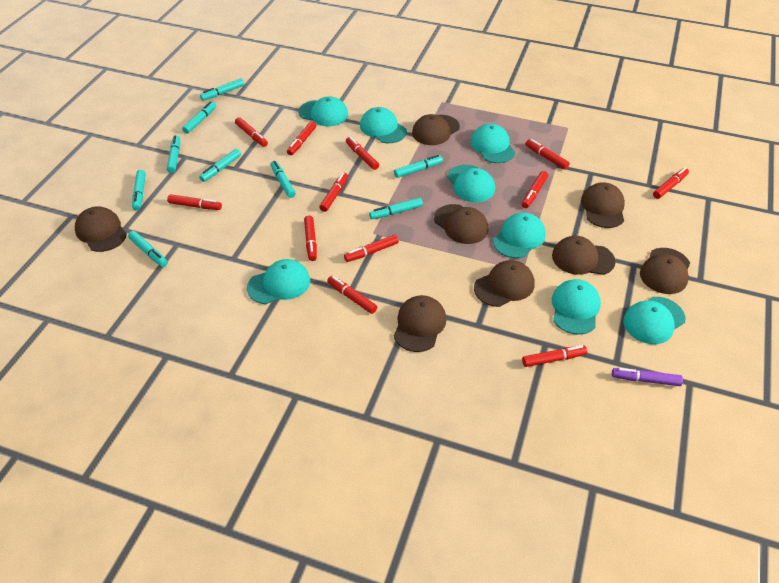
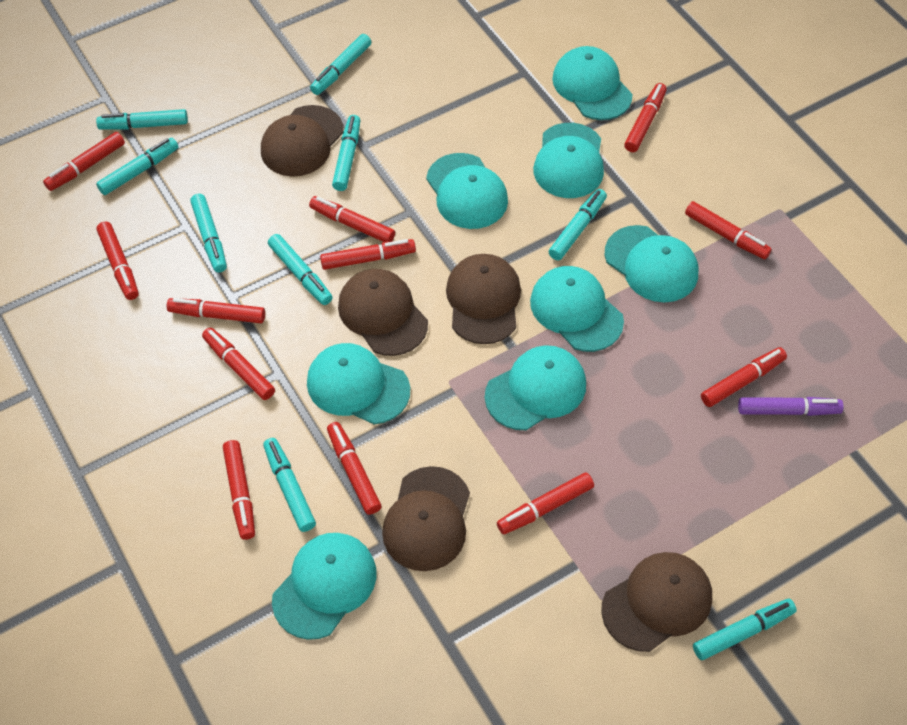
brown cap: [75,206,127,252] [394,295,446,352] [412,114,460,145] [434,204,489,244] [474,260,535,307] [552,236,616,275] [581,182,625,228] [640,248,690,294] = 8 -> [261,105,344,177] [338,269,428,356] [382,466,470,571] [446,254,521,344] [601,552,712,652] = 5

